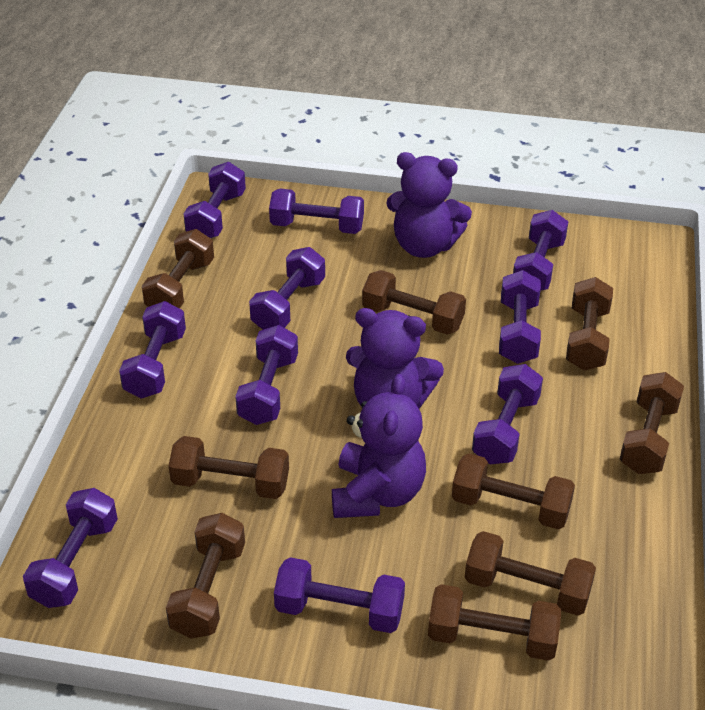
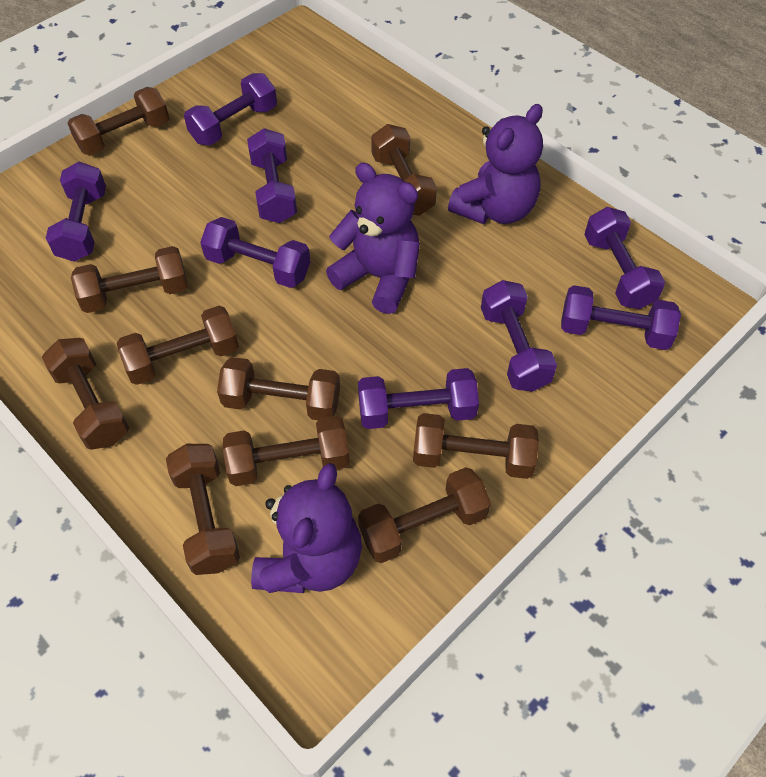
brown dumbbell: [142,229,214,309] [166,513,245,639] [169,436,289,499] [362,270,466,335] [428,584,561,661] [452,454,575,529] [465,531,596,616] [566,277,613,371] [619,372,684,474] = 9 -> [42,338,129,450] [68,87,169,155] [71,246,188,313] [117,306,239,385] [166,444,240,575] [217,357,340,420] [223,415,350,486] [358,467,491,563] [371,124,437,216] [413,413,539,479] = 10
purple dumbbell: [23,488,118,608] [119,301,186,399] [184,162,246,238] [235,325,298,425] [249,247,325,330] [269,188,364,234] [274,557,405,633] [472,364,543,464] [499,270,541,364] [513,210,568,291] = 10 -> [46,162,106,262] [184,73,277,146] [200,217,310,288] [247,128,297,223] [358,368,479,429] [481,280,557,392] [561,285,681,350] [584,207,665,309] = 8

